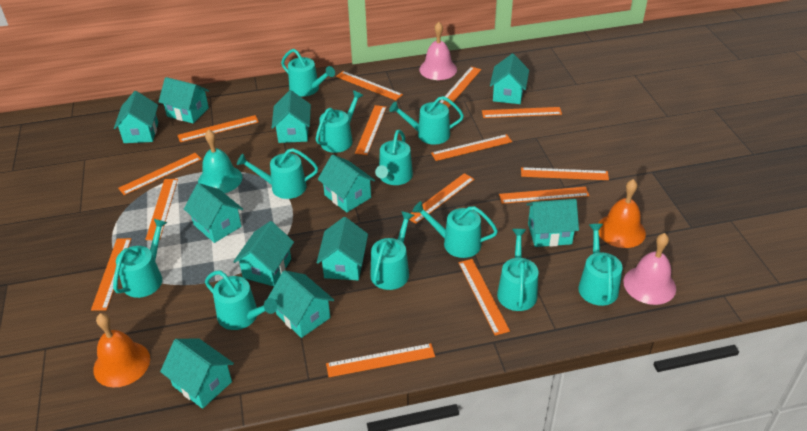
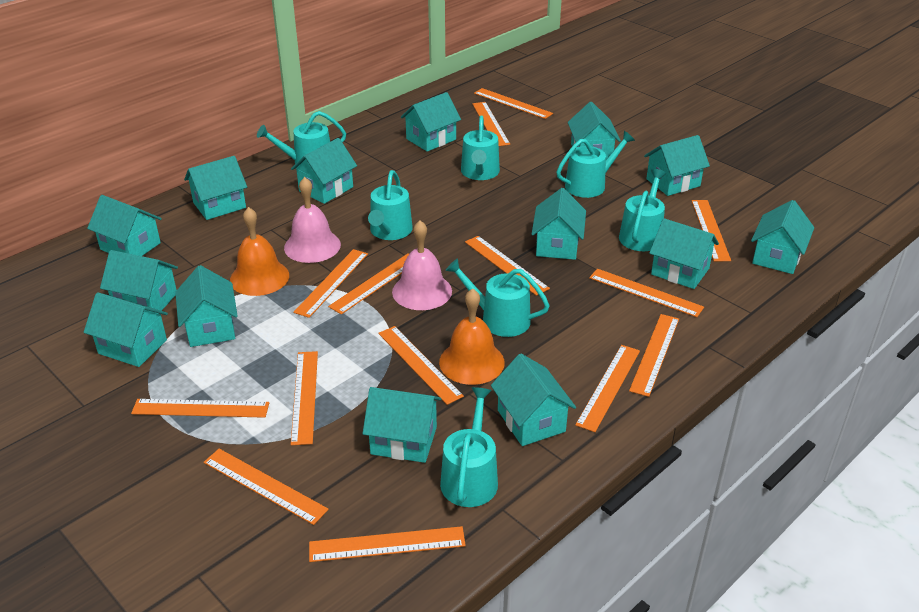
turquoise bell: [198,129,242,193] = 1 -> none = 0
turquoise house: [114,91,158,143] [159,77,209,123] [160,339,234,409] [184,183,243,243] [233,221,294,286] [267,270,334,338] [272,90,311,143] [317,217,368,280] [318,154,375,212] [490,53,529,104] [527,199,579,247] = 11 -> [84,292,168,367] [87,195,162,256] [100,250,178,314] [175,265,238,347] [184,156,247,220] [291,138,357,204] [363,387,441,463] [401,92,461,152] [491,354,576,446] [532,188,586,260] [568,102,621,159] [644,135,710,196] [649,218,719,289] [751,200,814,274] = 14
turquoise watering can: [113,219,168,298] [205,271,277,330] [237,148,318,199] [281,49,335,97] [316,90,364,153] [370,211,414,290] [375,130,413,185] [389,96,464,145] [412,201,498,258] [497,229,539,311] [578,224,623,306] = 11 -> [257,111,346,164] [368,170,413,240] [440,387,498,507] [445,258,550,337] [461,115,500,180] [557,131,635,198] [619,169,666,251] = 7

